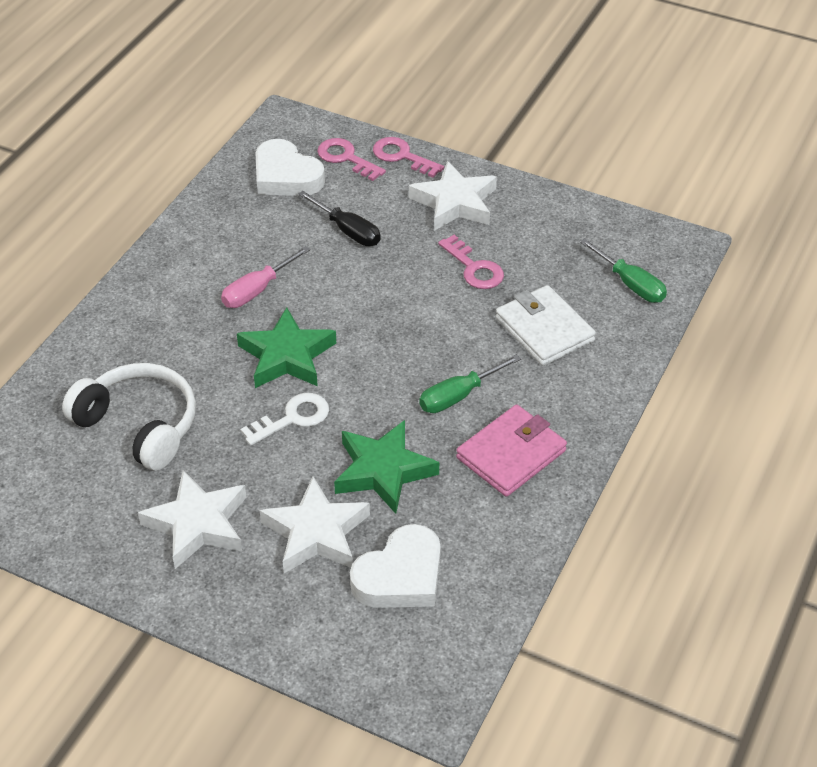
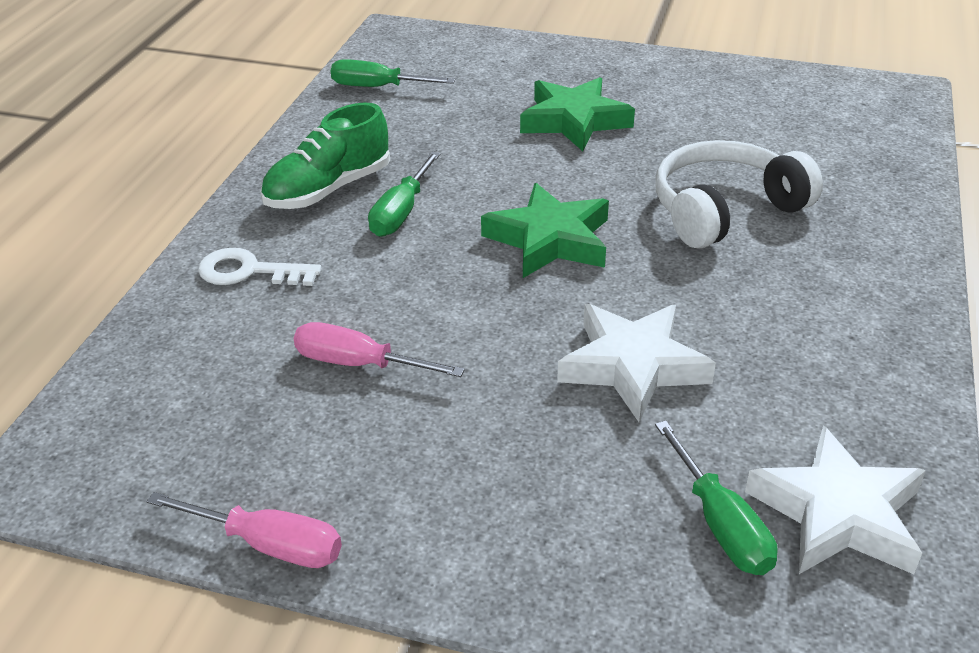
black screwdriver: [298,191,381,246] = 1 -> none = 0
green screwdriver: [419,354,521,413] [580,238,667,303] = 2 -> [331,59,455,87] [368,151,441,237] [655,421,778,575] = 3
green shoe: none = 0 -> [260,103,390,209] = 1
pink key: [317,138,386,181] [373,137,444,178] [438,235,504,289] = 3 -> none = 0
pink screwdriver: [221,246,310,308] = 1 -> [146,492,342,568] [294,322,465,377] = 2
pink wallet: [456,405,567,497] = 1 -> none = 0
white heart: [255,139,325,196] [350,524,441,608] = 2 -> none = 0
white star: [138,470,247,569] [260,477,370,573] [409,161,497,231] = 3 -> [557,304,716,422] [745,425,926,574] = 2
white wallet: [496,285,596,366] = 1 -> none = 0

